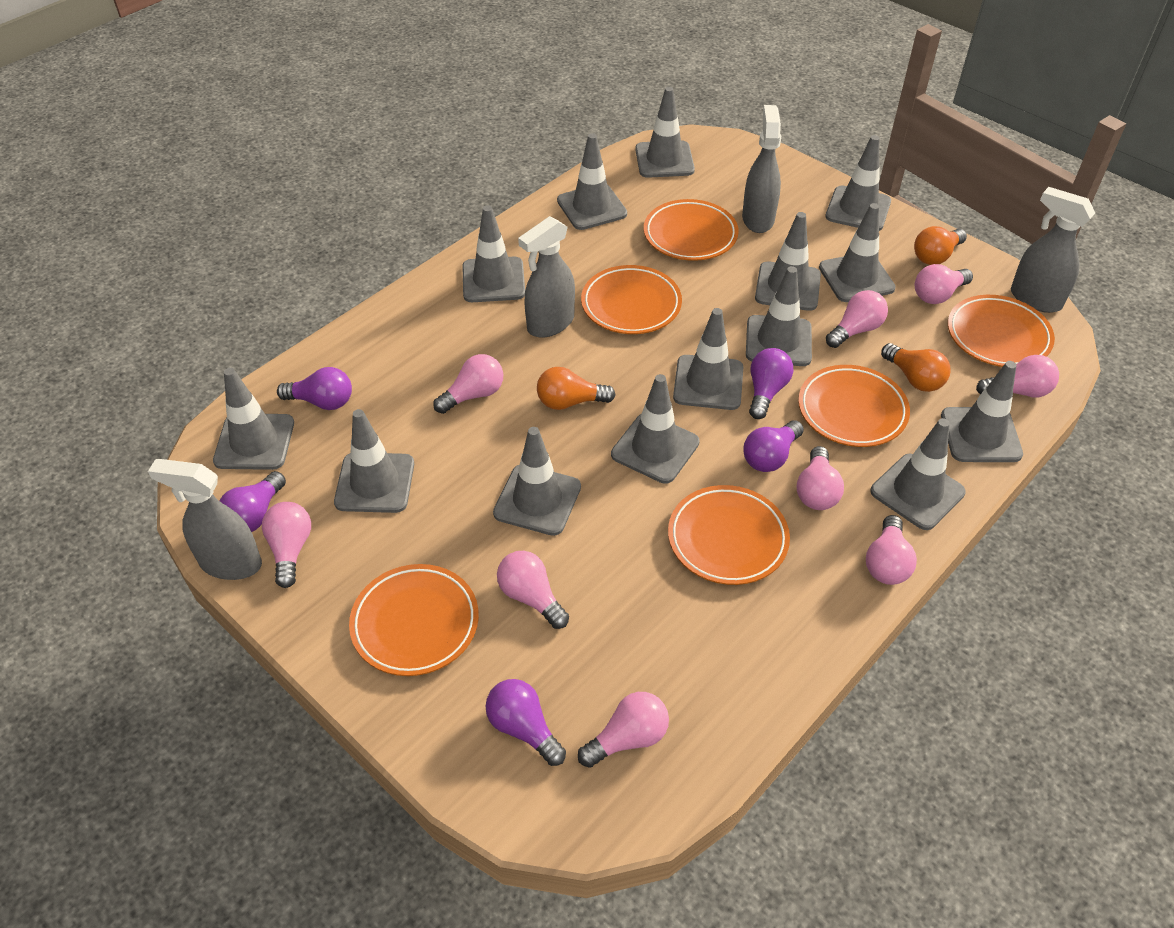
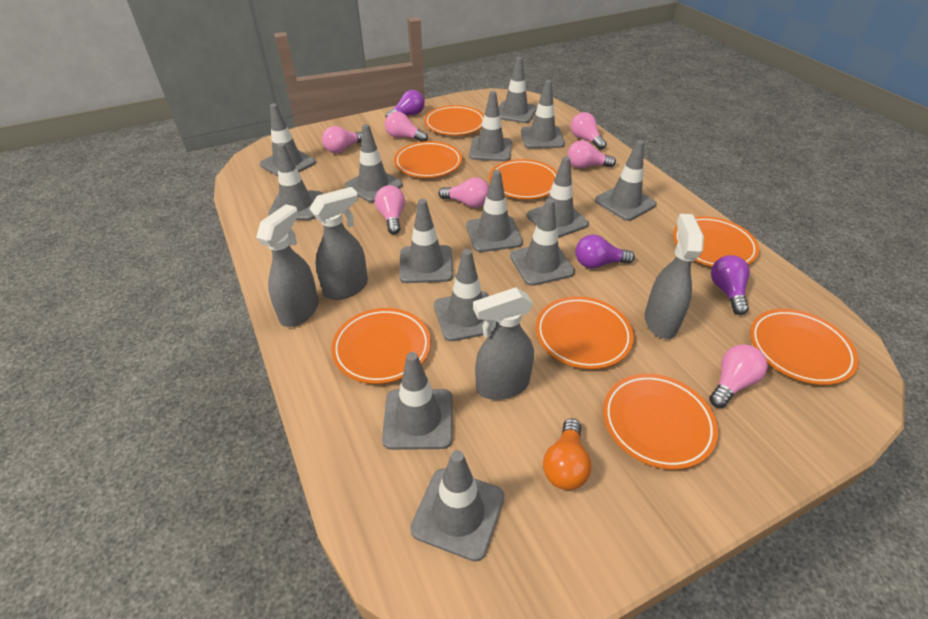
orange light bulb: [537,367,615,410] [881,343,950,392] [914,226,967,265] = 3 -> [543,418,592,490] = 1
orange plate: [349,564,479,676] [581,265,682,334] [644,199,739,261] [668,485,790,585] [798,365,910,447] [948,295,1055,367] = 6 -> [331,308,431,384] [394,141,462,178] [424,105,484,135] [489,159,557,199] [536,296,634,369] [603,374,718,470] [673,216,759,267] [750,309,859,385] = 8
pink light bulb: [262,502,311,588] [433,354,503,414] [497,551,569,629] [578,692,669,768] [797,446,844,510] [826,290,888,348] [866,515,917,585] [915,264,973,304] [976,355,1059,397] = 9 -> [322,126,362,153] [375,185,405,234] [385,111,428,142] [439,178,489,208] [567,140,616,168] [571,112,607,150] [709,344,768,408] = 7
purple light bulb: [220,471,286,532] [277,367,352,410] [486,679,566,766] [744,420,804,472] [749,348,793,419] = 5 -> [386,90,425,118] [576,235,635,268] [711,255,750,315] = 3

